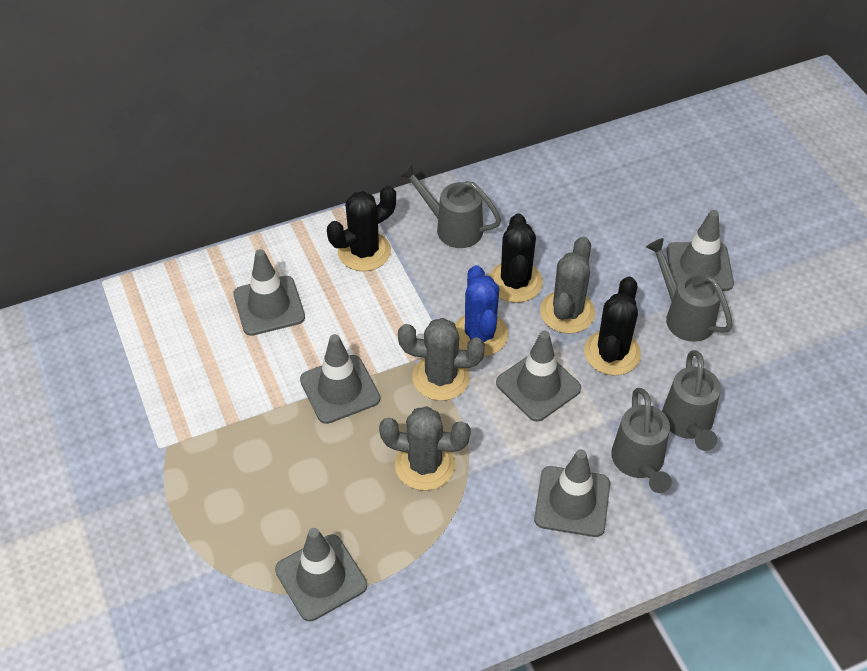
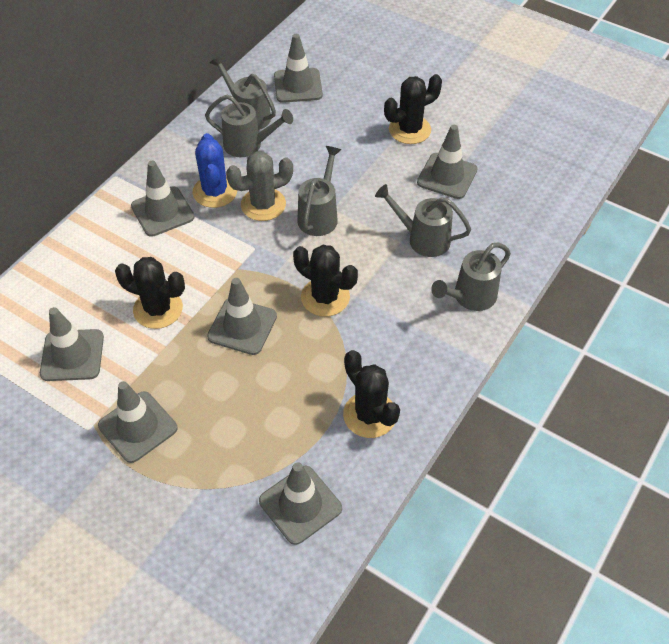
black cactus: [327,185,396,271] [489,214,543,303] [584,276,641,375] = 3 -> [115,257,185,329] [293,245,358,317] [343,350,400,438] [384,74,442,144] = 4
grey cactus: [379,406,471,490] [398,318,485,401] [540,236,595,334] = 3 -> [226,151,293,221] = 1
grey traffic cone: [233,249,305,336] [275,528,367,621] [300,334,380,424] [496,331,581,422] [534,449,610,537] [667,210,734,291] = 6 -> [40,307,104,381] [98,381,177,463] [131,161,195,237] [207,278,277,355] [259,462,342,545] [274,34,323,103] [417,125,477,199] = 7
grey watering can: [399,163,501,248] [611,388,672,493] [646,238,733,342] [662,350,721,451] = 4 -> [205,94,293,157] [210,54,276,130] [297,146,341,236] [375,184,471,257] [431,243,511,311] = 5

